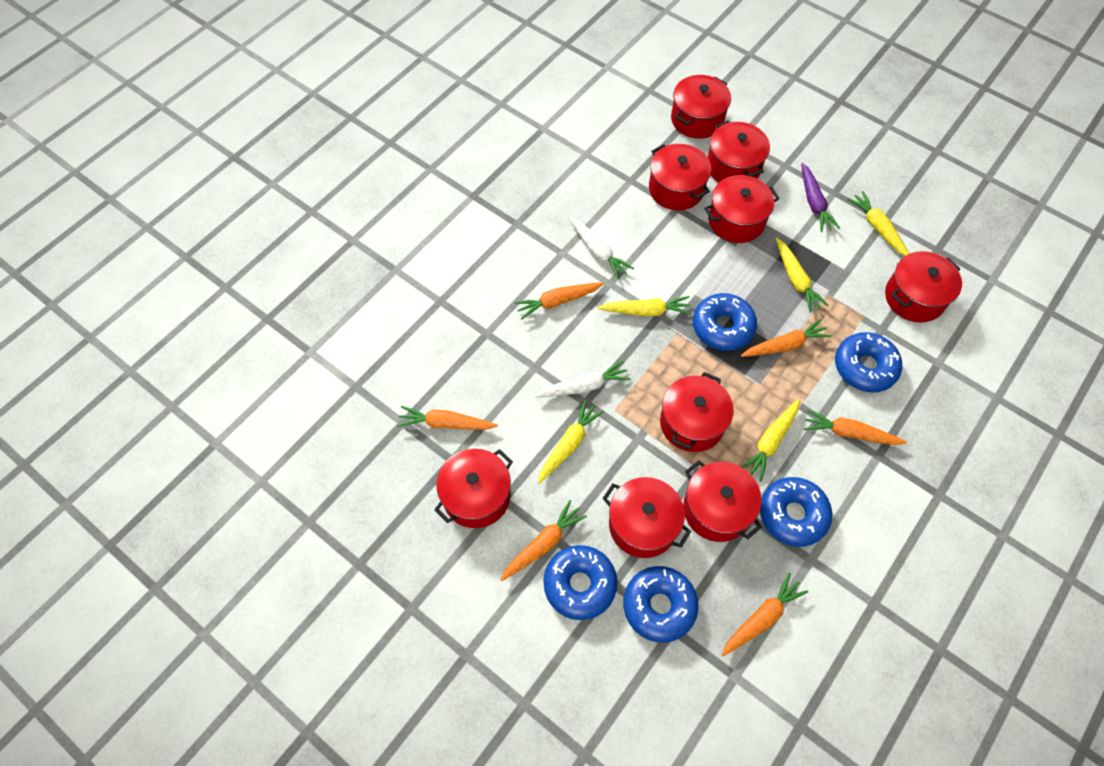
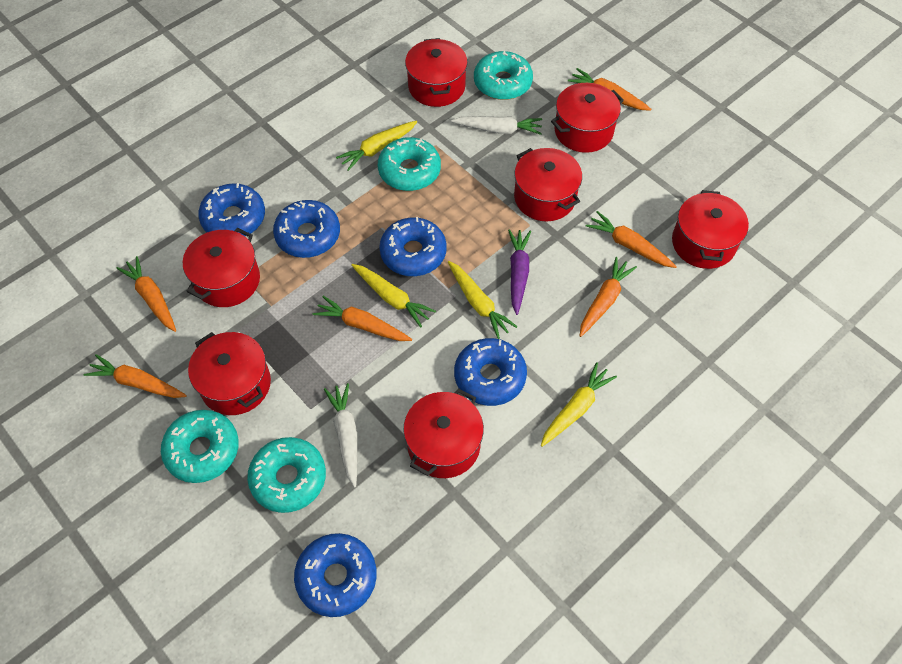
red pot: [434,449,513,528] [602,477,691,558] [649,144,711,210] [660,372,734,452] [671,75,731,139] [683,460,762,542] [704,175,780,243] [708,121,770,182] [885,251,962,323] = 9 -> [183,228,260,307] [188,332,271,415] [403,388,484,478] [405,38,468,107] [514,148,582,221] [551,83,624,153] [672,190,749,269] = 7
turquoise donut: none = 0 -> [161,410,239,483] [247,437,326,513] [378,137,441,191] [474,51,533,100] = 4
yellow carrot: [538,400,604,483] [598,296,692,316] [742,399,800,481] [776,238,829,313] [847,191,909,256] = 5 -> [336,121,417,171] [351,264,436,328] [448,261,518,339] [541,362,617,447] = 4

